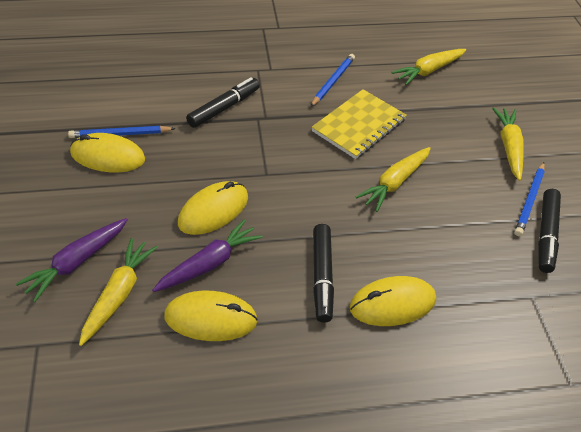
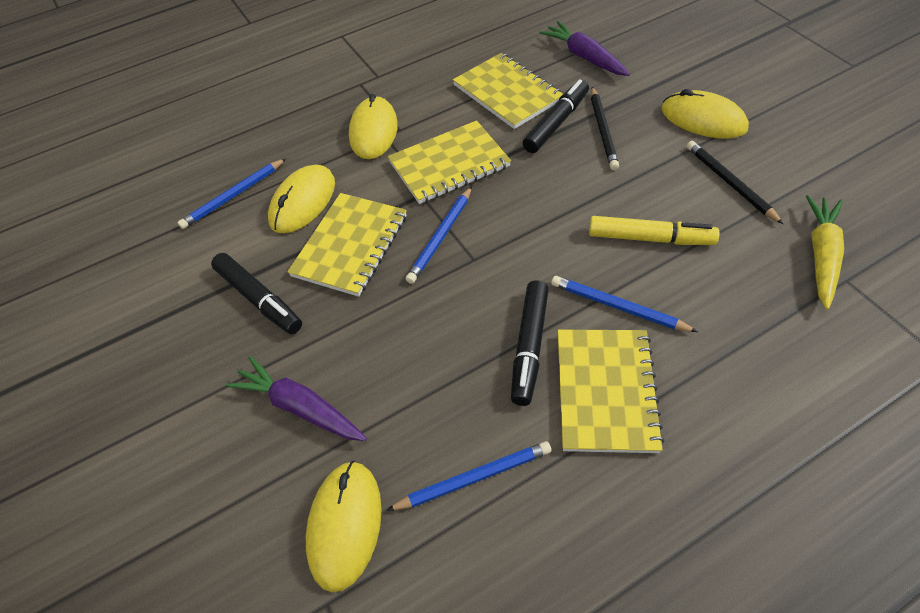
black pencil: none = 0 -> [591,87,619,170] [687,141,783,224] = 2
blue pencil: [68,126,176,138] [310,54,355,107] [514,162,545,236] = 3 -> [177,158,286,229] [386,441,551,511] [406,186,472,284] [551,276,698,332] = 4
yellow carrot: [79,238,158,346] [356,147,431,212] [391,49,466,85] [492,107,523,181] = 4 -> [806,195,844,309] = 1
yellow marker: none = 0 -> [589,216,719,245] = 1
yellow notebook: [312,89,407,159] = 1 -> [287,193,407,297] [388,121,511,204] [453,53,563,129] [558,330,665,453] = 4

